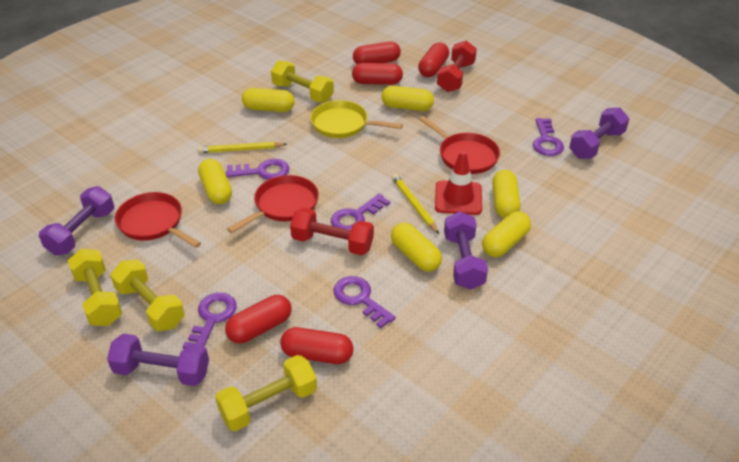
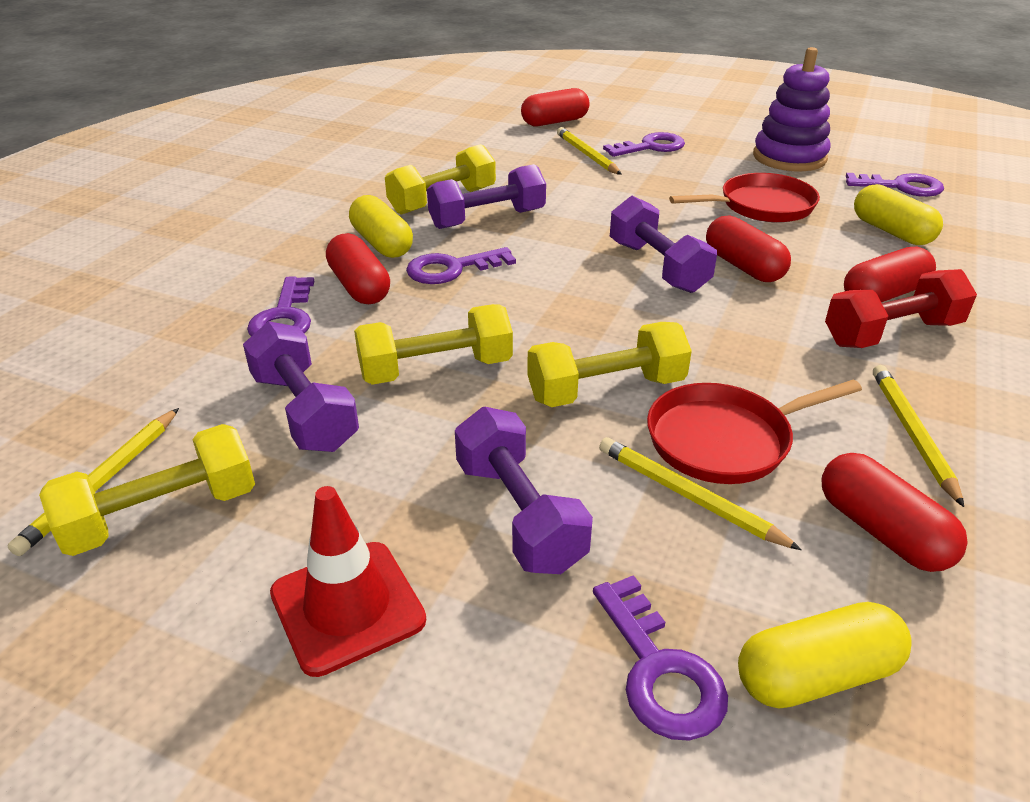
purple stacking toy: none = 0 -> [753,47,831,171] = 1
red dumbbell: [290,208,374,255] [437,41,477,92] = 2 -> [825,269,977,348] = 1
red pan: [115,192,201,248] [227,175,319,233] [419,116,500,174] = 3 -> [647,380,862,484] [669,173,820,223] = 2
yellow capsule: [198,159,232,204] [242,88,295,112] [381,86,434,111] [391,223,442,272] [482,211,531,257] [492,170,520,218] = 6 -> [349,195,413,258] [738,602,912,709] [854,184,943,245] = 3
yellow pan: [310,100,403,138] = 1 -> none = 0
yellow pencil: [198,142,287,153] [392,174,439,234] = 2 -> [7,408,179,556] [557,127,622,175] [599,437,802,550] [873,365,964,507] = 4

